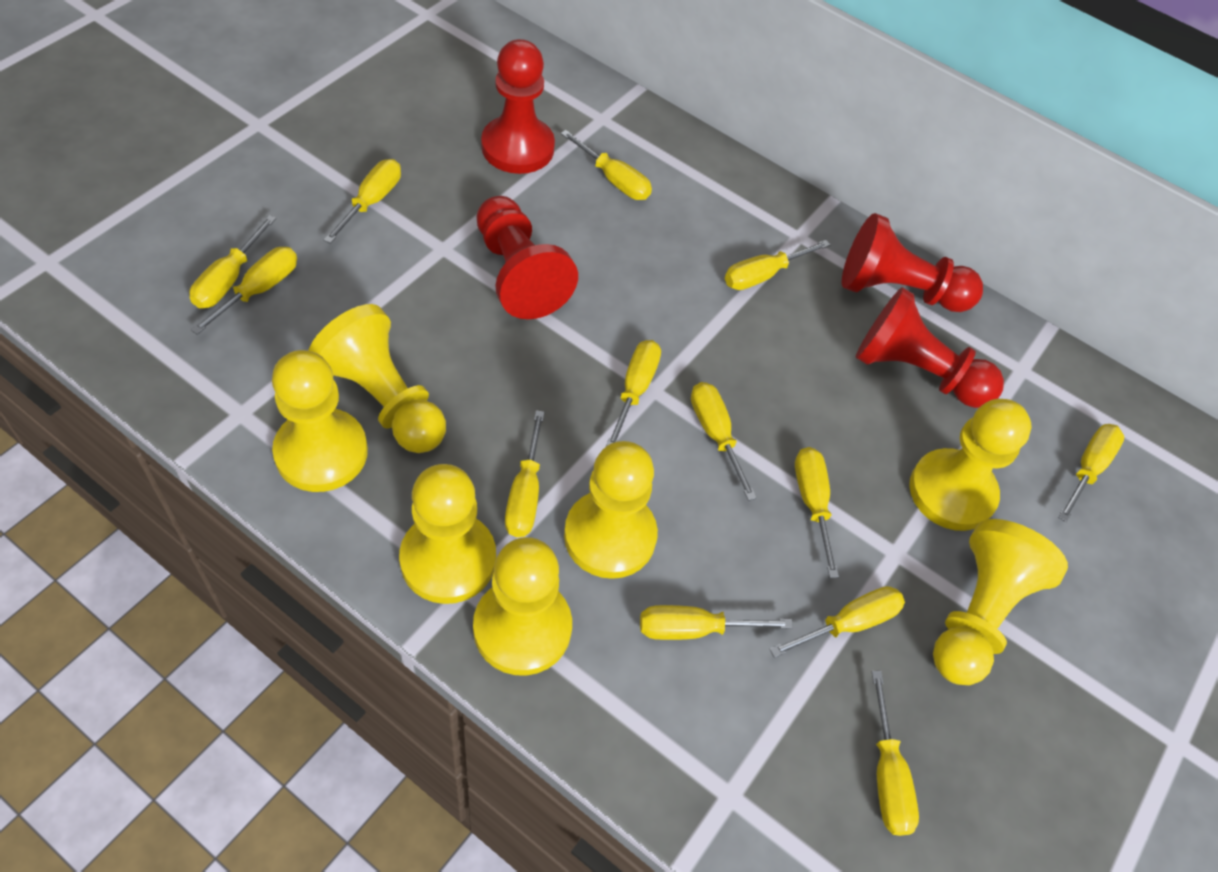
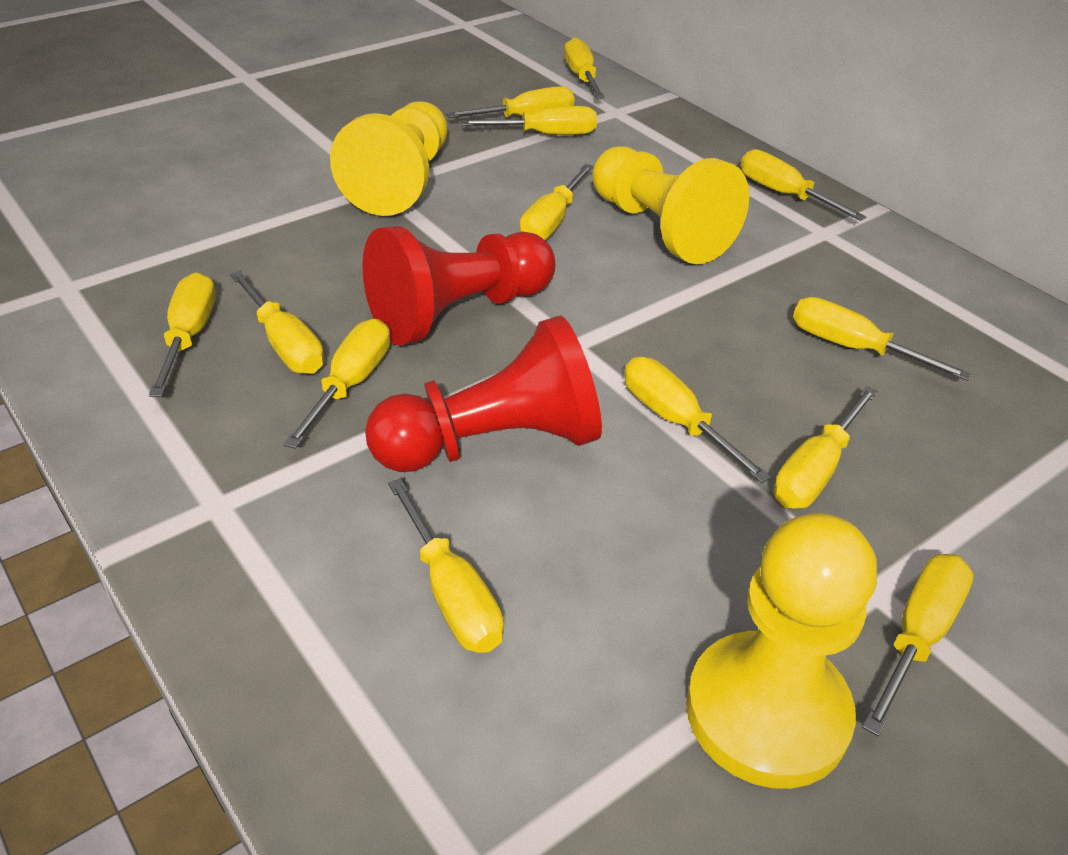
red pawn: [477,196,578,319] [481,39,555,174] [842,213,983,312] [856,287,1004,408] = 4 -> [363,226,555,346] [365,316,602,472] = 2
yellow pawn: [272,350,368,492] [308,304,446,453] [399,464,496,604] [473,537,572,676] [564,441,658,579] [909,399,1031,531] [933,519,1068,685] = 7 -> [330,101,447,216] [593,146,749,264] [686,513,877,789] = 3

